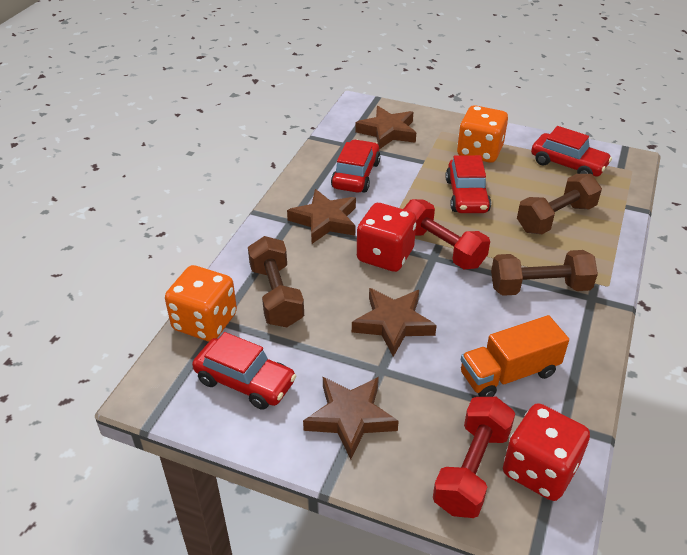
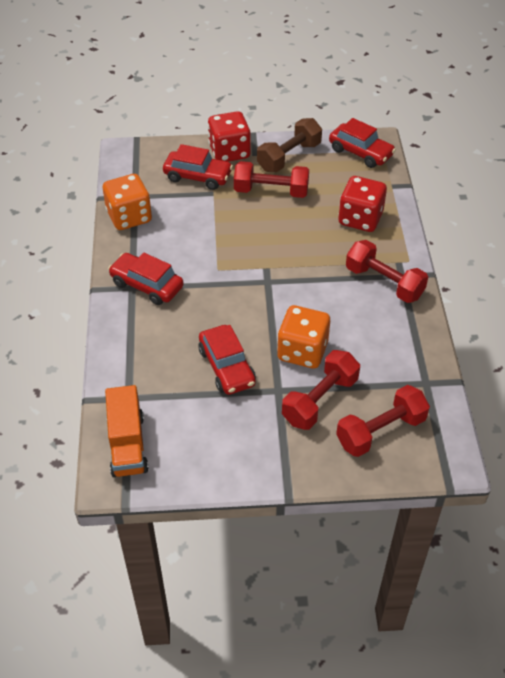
brown dumbbell: [248,236,304,327] [491,250,598,296] [517,174,602,234] = 3 -> [257,118,322,172] = 1
brown star: [287,189,356,244] [303,377,399,460] [352,288,437,357] [355,106,416,149] = 4 -> none = 0
red dumbbell: [404,199,490,269] [433,397,515,518] = 2 -> [234,161,309,198] [282,350,360,430] [336,385,430,457] [346,240,428,303] = 4

